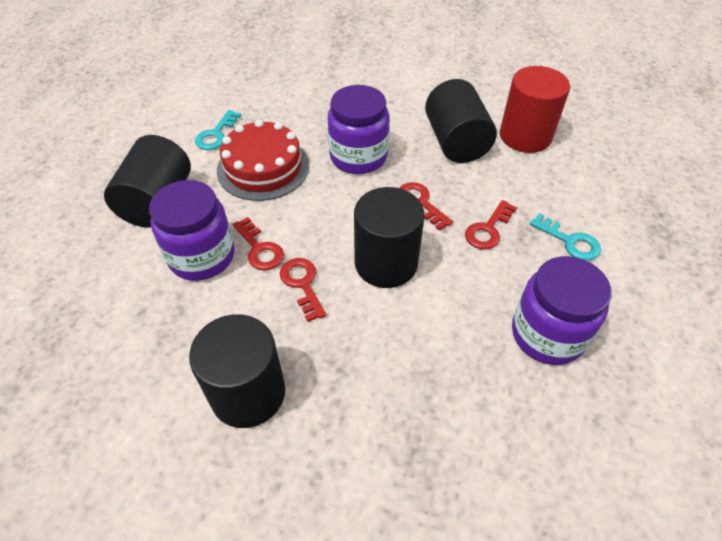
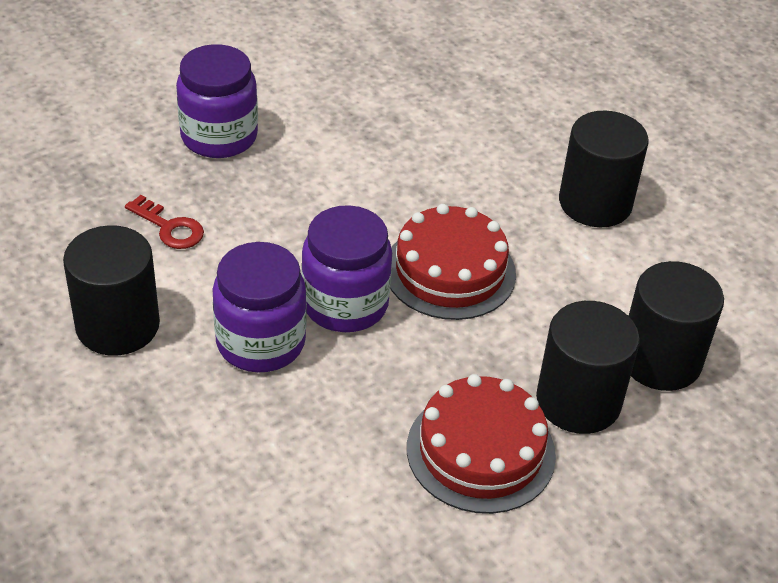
red cake: [217,119,309,201] = 1 -> [390,204,516,320] [407,374,556,514] = 2
red cylinder: [500,66,570,153] = 1 -> none = 0
red key: [232,217,284,271] [280,258,326,322] [400,182,453,231] [465,200,517,250] = 4 -> [125,195,204,249] = 1
turquoise key: [195,110,241,150] [530,213,601,261] = 2 -> none = 0

